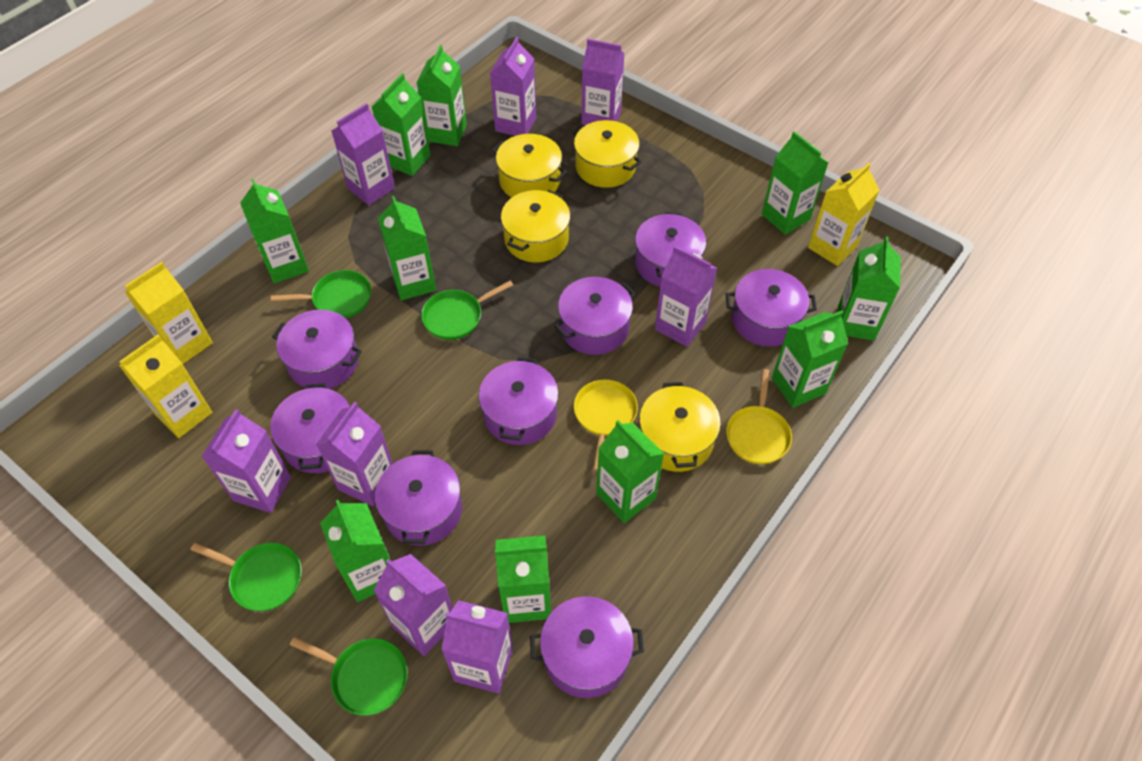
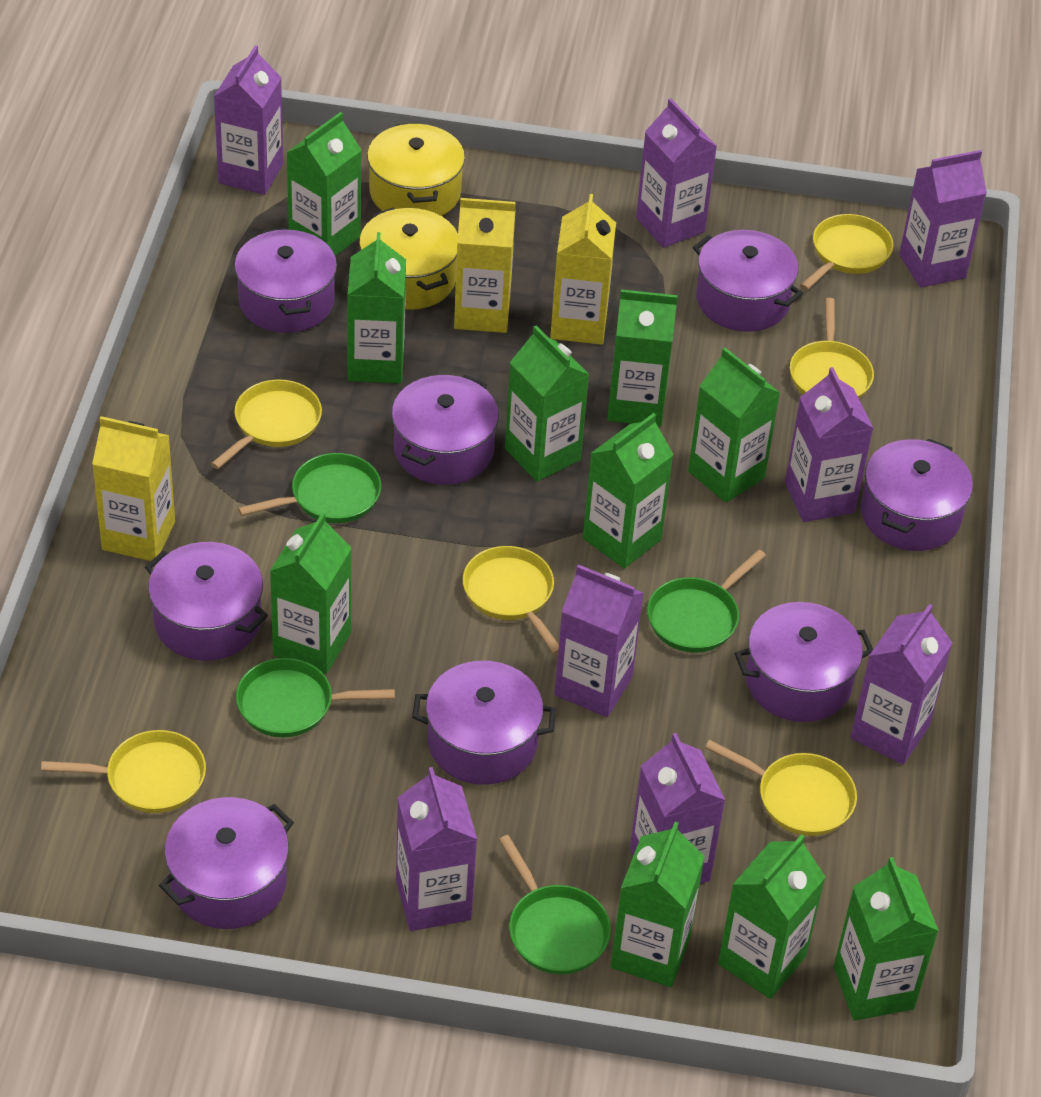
yellow pan: [574,379,638,471] [726,369,792,464] = 2 -> [41,730,206,813] [211,380,322,469] [463,546,559,655] [705,740,857,836] [790,298,874,399] [800,214,894,290] = 6
yellow pot: [492,134,567,198] [501,190,570,262] [572,120,642,188] [639,382,721,472] = 4 -> [359,207,458,310] [367,123,465,216] = 2

